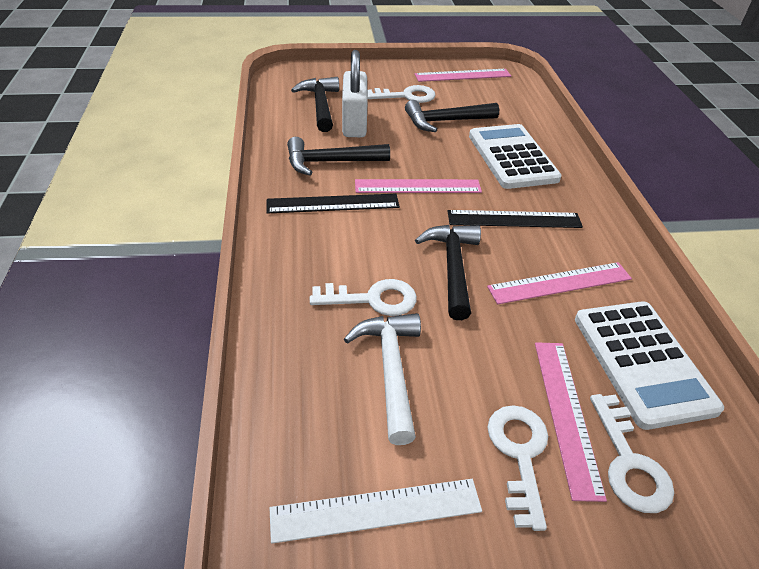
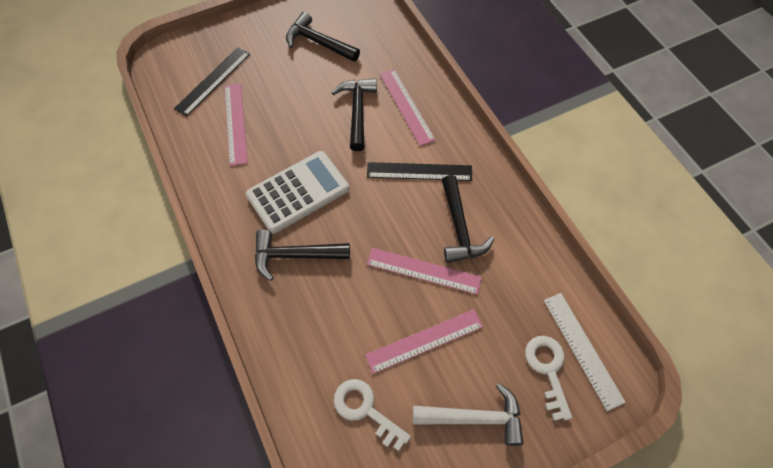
white calculator: [469,124,562,189] [575,302,724,430] = 2 -> [246,151,349,234] = 1
white key: [310,279,417,316] [367,85,436,103] [487,405,548,531] [590,394,674,513] = 4 -> [334,379,411,451] [525,336,572,421] = 2
white padlock: [342,50,368,137] = 1 -> none = 0

